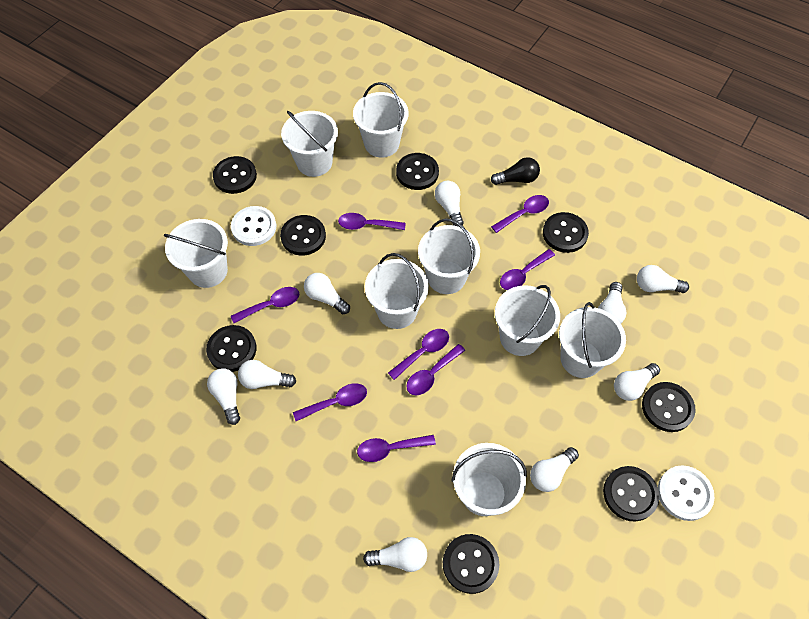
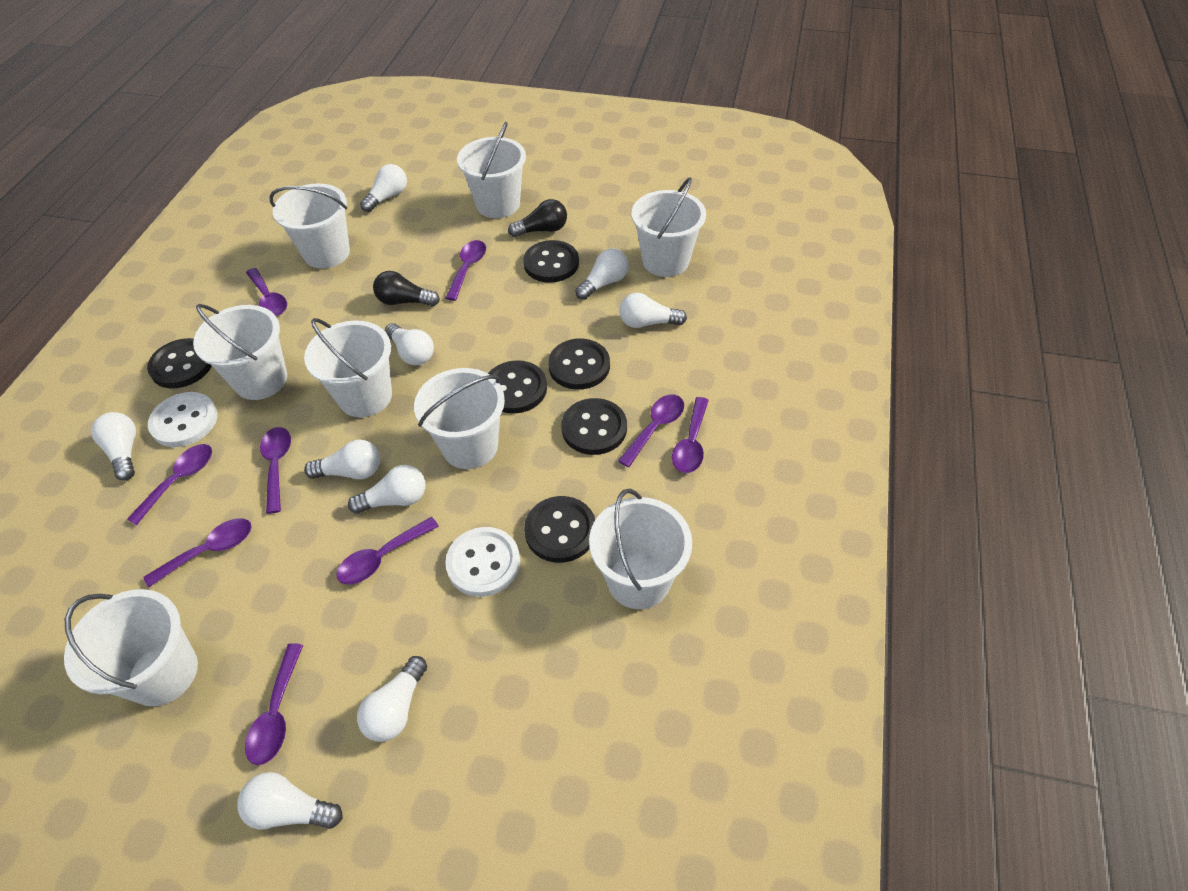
black button: [206,325,256,372] [213,156,257,194] [280,215,326,256] [396,153,439,190] [443,534,499,594] [543,212,589,253] [603,466,660,522] [642,382,696,432] = 8 -> [147,338,212,389] [488,360,547,414] [523,240,579,283] [524,496,595,563] [548,339,610,390] [561,398,627,455] = 6
black light bulb: [491,157,540,185] = 1 -> [373,271,440,306] [508,199,567,237] = 2
purple spoon: [231,287,299,323] [293,383,367,421] [338,213,406,230] [357,435,436,462] [388,329,449,380] [406,344,465,395] [491,195,549,233] [500,249,555,290] = 8 -> [127,444,212,525] [143,518,251,588] [245,643,303,765] [246,268,287,316] [260,427,291,514] [336,517,439,585] [446,240,486,301] [618,395,684,467] [672,397,709,473] = 9

